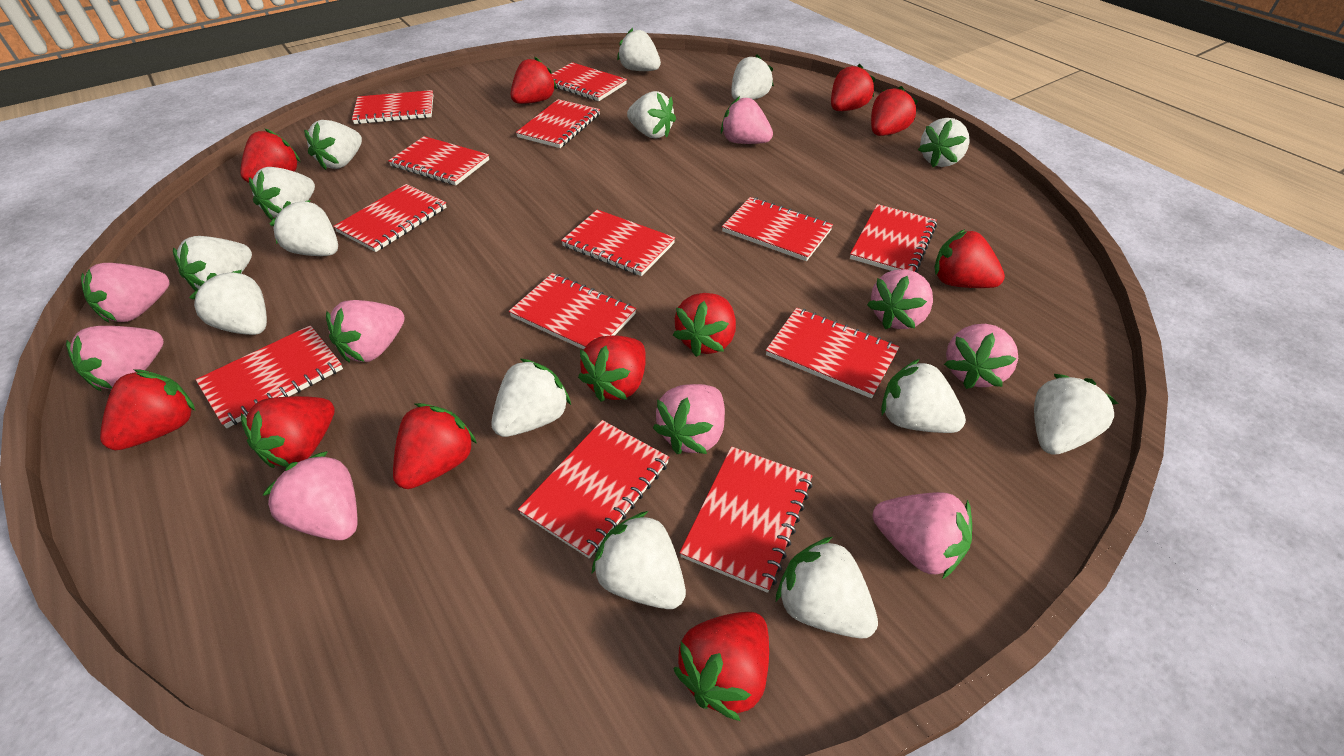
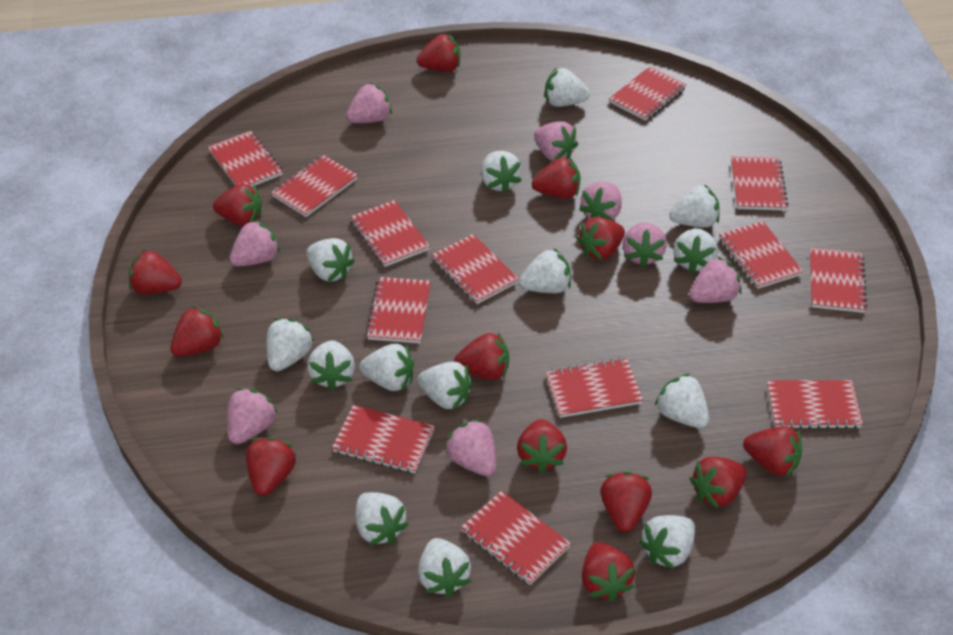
pink strawberry: [66,326,164,391] [81,263,170,322] [263,451,357,540] [326,300,405,363] [653,384,725,454] [721,96,773,144] [867,269,933,329] [873,492,972,579] [944,324,1018,389] = 9 -> [227,388,278,444] [229,220,280,266] [346,83,392,123] [444,419,496,476] [534,122,578,161] [579,182,622,221] [623,222,667,268] [690,257,742,303] = 8
red strawberry: [100,370,195,450] [240,128,300,183] [241,396,335,468] [393,403,477,489] [511,56,557,104] [578,335,646,402] [673,293,736,357] [673,612,769,721] [831,64,875,111] [871,86,918,136] [935,229,1005,288] = 11 -> [129,250,182,294] [170,306,224,357] [213,184,262,226] [246,437,297,496] [417,34,460,72] [454,333,509,380] [517,419,567,473] [532,157,581,199] [577,217,625,260] [582,542,635,602] [600,472,652,532] [689,457,747,509] [743,426,802,477] = 13

